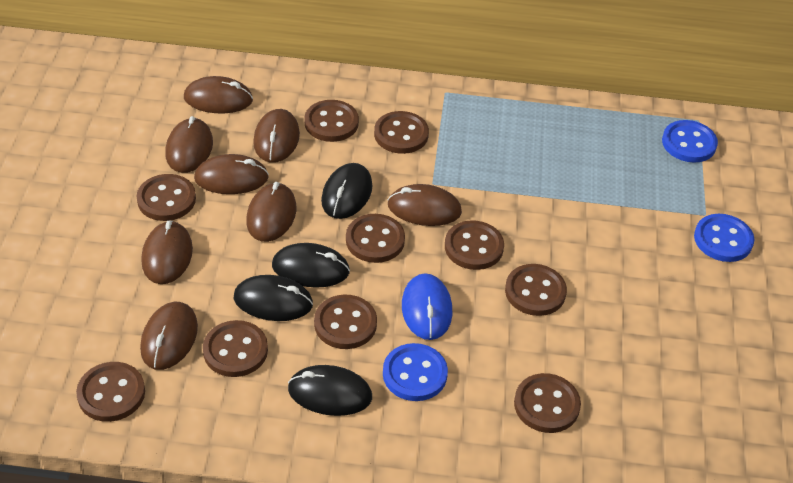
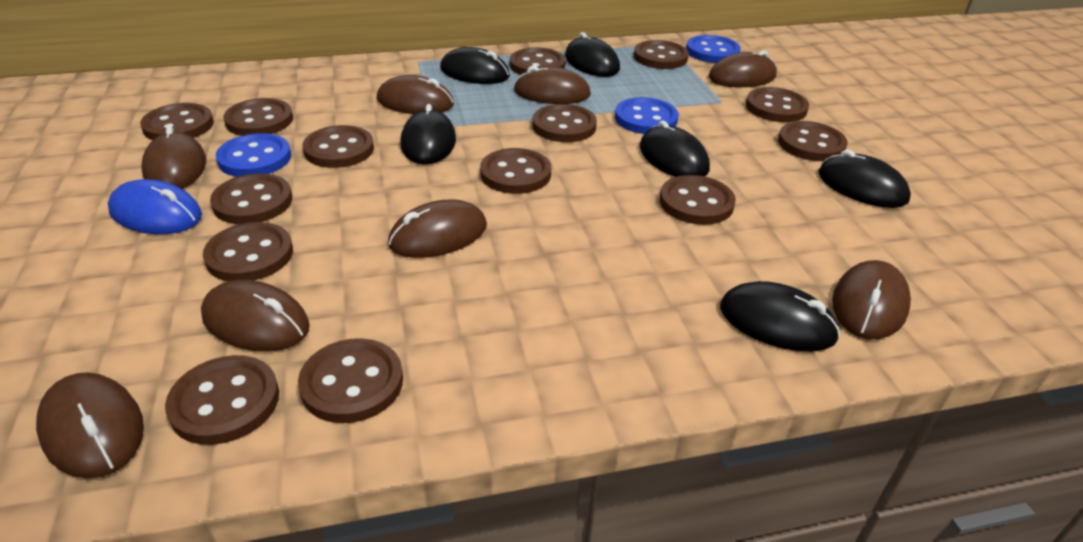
black mouse: [234,275,313,321] [272,243,350,288] [288,365,372,416] [321,163,373,219] = 4 -> [400,104,456,164] [440,47,510,84] [565,32,620,77] [640,120,710,177] [720,281,840,352] [818,149,911,208] = 6
brown button: [76,362,145,422] [137,174,196,221] [203,320,268,377] [304,100,359,142] [314,295,377,349] [346,214,405,263] [374,111,429,154] [445,220,504,270] [505,264,567,316] [514,373,581,433] = 10 -> [140,103,214,140] [165,355,279,445] [203,222,293,281] [210,173,292,224] [224,98,293,136] [298,338,403,423] [303,125,374,168] [480,148,551,194] [510,48,566,75] [532,104,597,142] [634,40,689,69] [659,175,736,225] [746,87,809,122] [778,121,848,161] = 14

